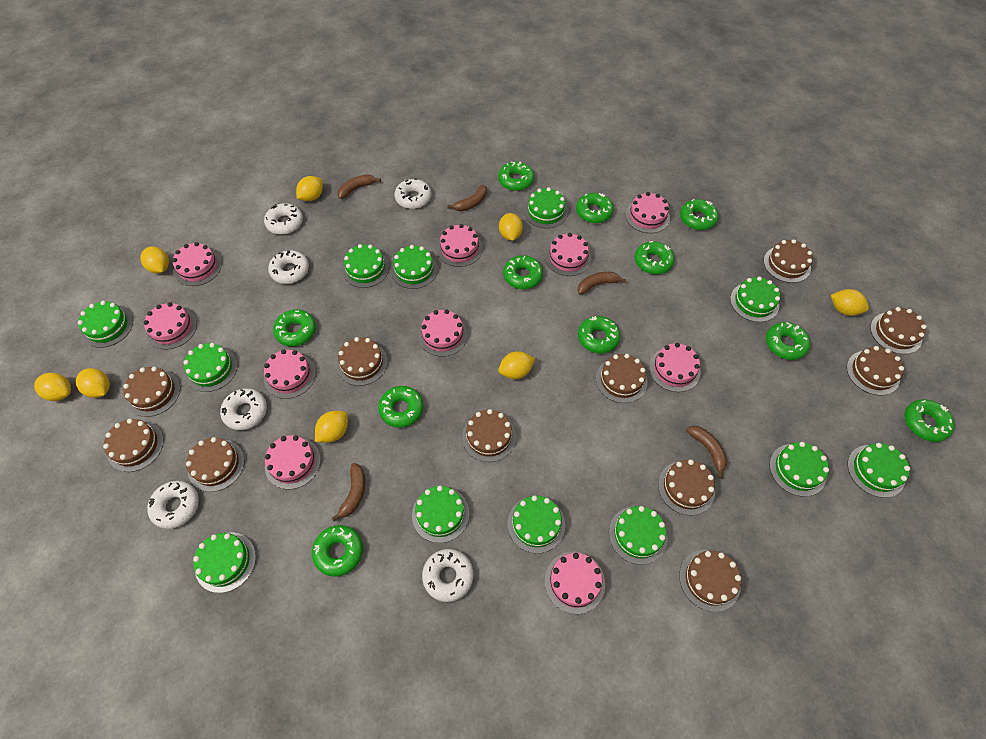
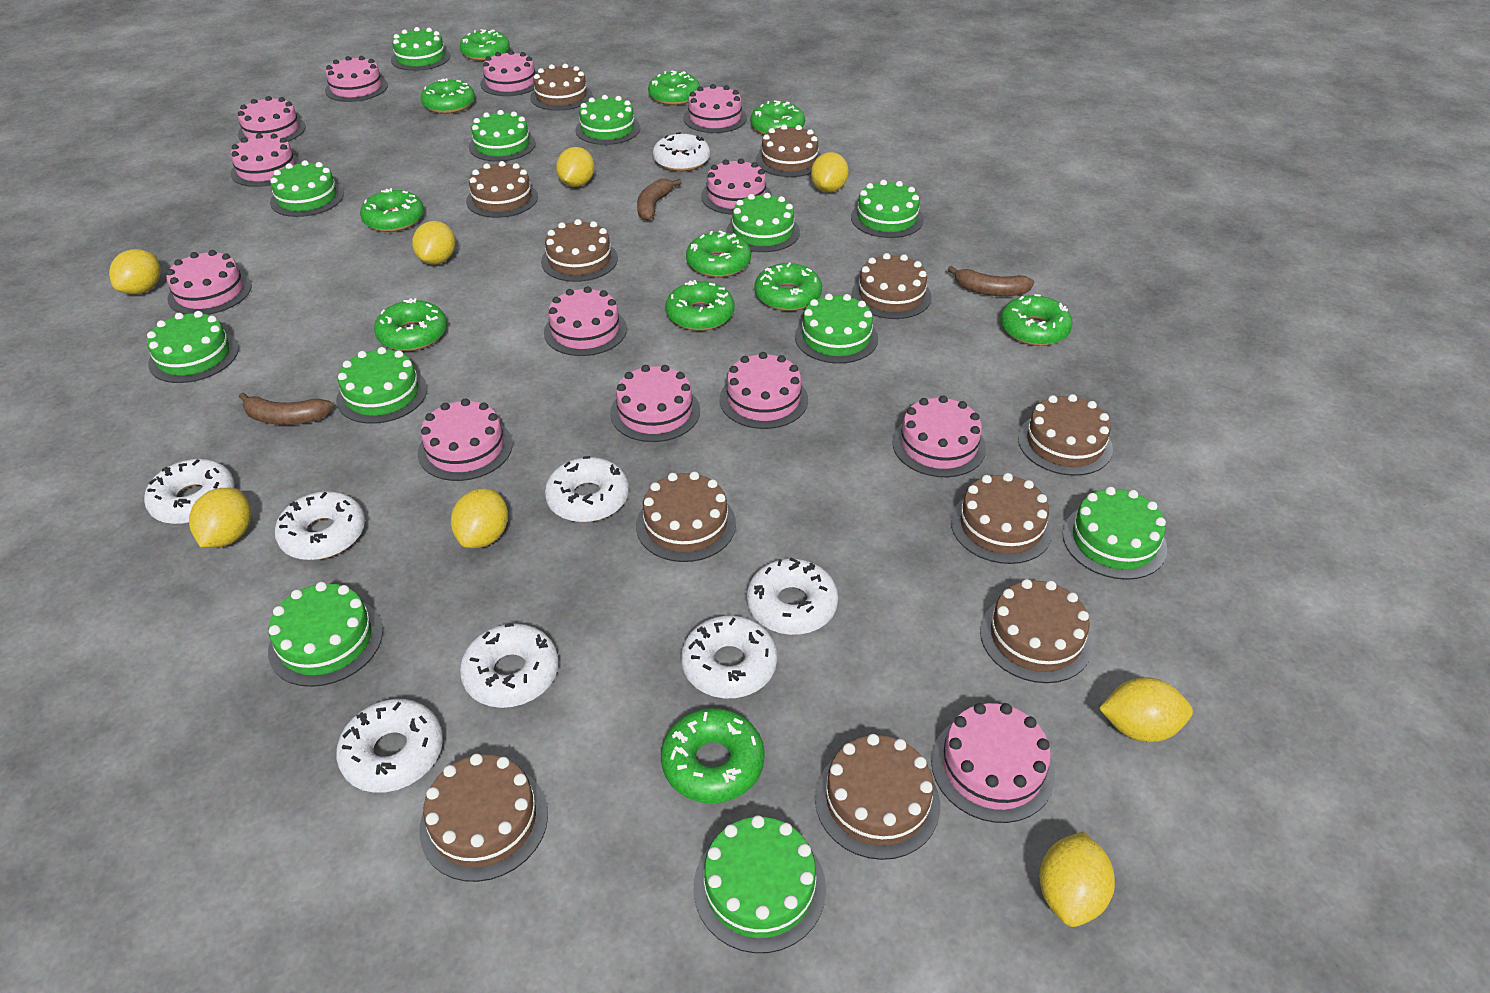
brown banana: [332,463,365,521] [338,174,381,199] [447,184,487,211] [578,272,627,295] [686,426,728,479] = 5 -> [239,393,333,425] [637,179,682,221] [948,266,1034,296] = 3
pink cake: [144,302,197,350] [172,242,222,286] [264,349,316,399] [265,435,321,489] [418,309,468,357] [437,224,483,267] [545,233,591,276] [545,552,605,614] [626,192,670,233] [649,343,701,392] = 10 -> [166,250,252,315] [230,133,302,187] [238,96,306,142] [325,56,388,102] [418,398,513,481] [480,50,536,96] [544,286,627,356] [610,365,700,442] [683,84,747,133] [701,159,772,215] [720,352,808,429] [892,395,986,477] [931,703,1055,823] = 13
white donut: [147,481,199,529] [220,388,267,430] [264,203,303,235] [268,250,309,284] [394,179,431,209] [422,549,474,602] = 6 -> [144,459,235,524] [275,491,365,560] [336,699,443,793] [460,623,558,708] [545,456,629,522] [653,132,710,171] [681,615,777,698] [747,557,838,635] = 8

